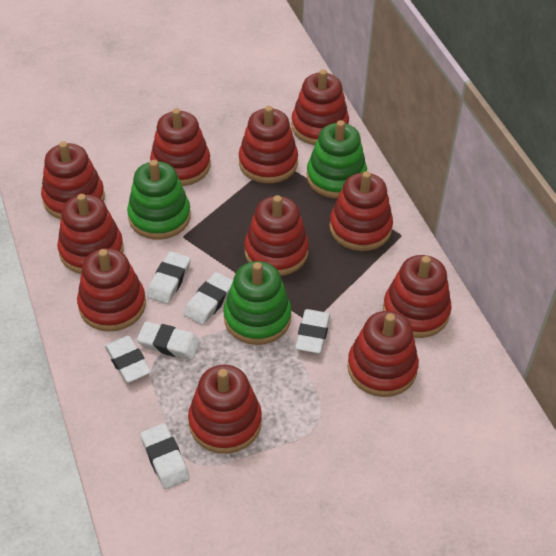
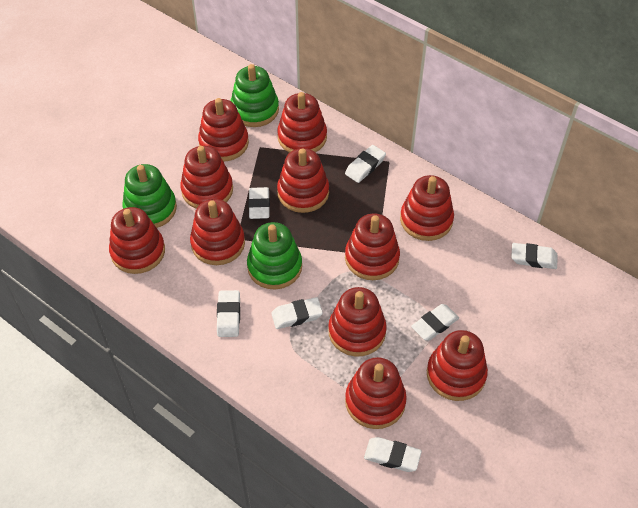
white eraser: [105,336,151,383] [137,322,200,360] [141,423,189,489] [147,251,191,304] [184,272,233,325] [295,309,330,354] = 6 -> [217,290,240,337] [248,187,270,219] [271,297,323,329] [345,145,386,183] [364,437,422,472] [411,304,459,341] [511,243,557,269] = 7

